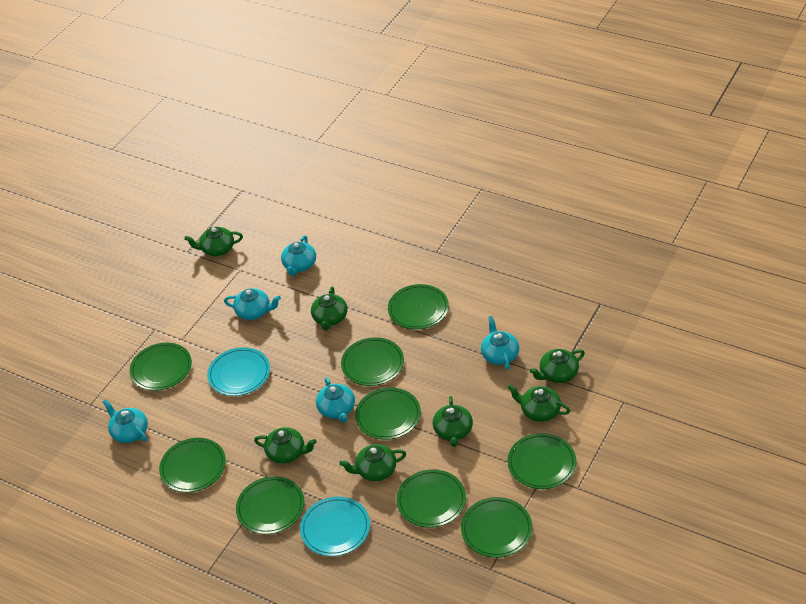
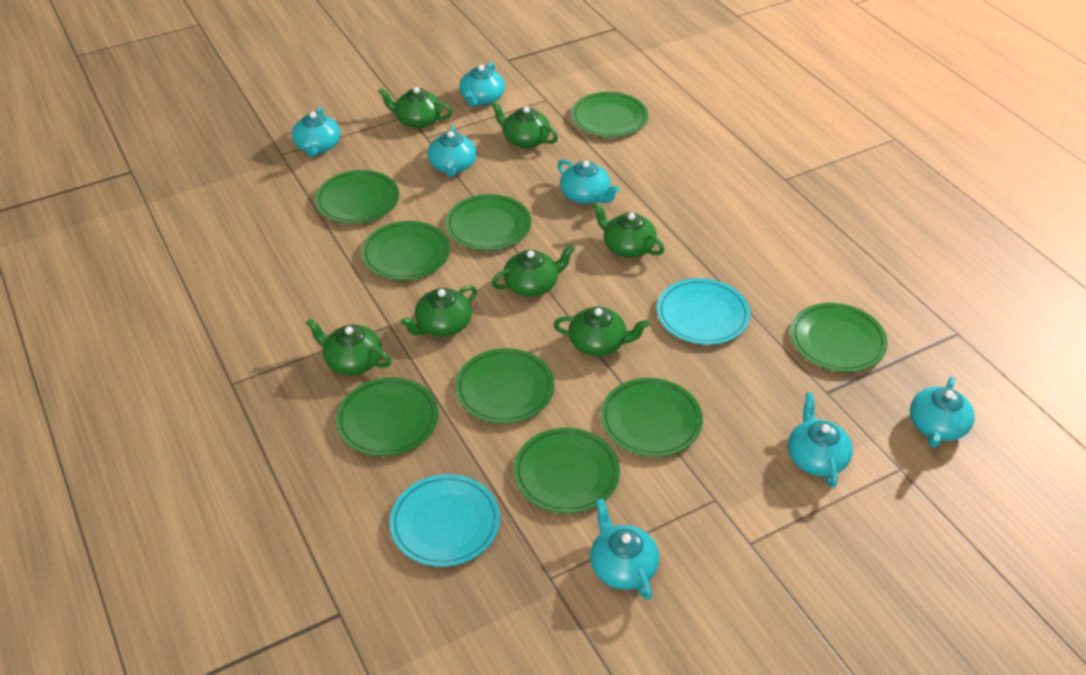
turquoise teapot: [103,399,148,443] [224,288,281,320] [281,235,316,276] [316,377,355,423] [481,316,519,370] = 5 -> [292,107,340,157] [427,126,477,177] [459,62,505,107] [557,159,619,204] [590,498,659,600] [788,392,853,487] [910,377,975,448] = 7

